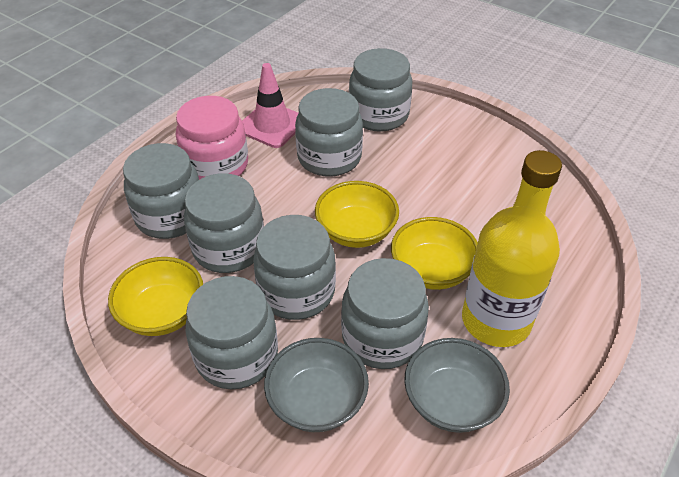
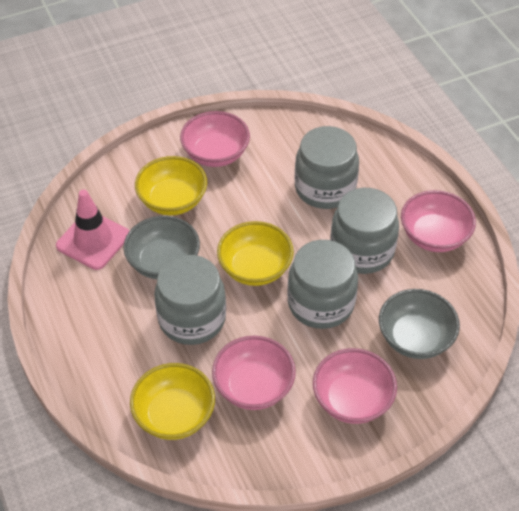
grey jar: [123,143,199,239] [184,173,264,273] [185,276,278,390] [253,215,336,320] [295,88,363,177] [341,258,429,369] [349,48,412,132] = 7 -> [154,255,226,345] [287,240,358,329] [295,126,359,209] [330,188,399,274] = 4
pink bowl: none = 0 -> [180,111,250,167] [212,336,296,410] [313,348,397,424] [401,190,476,252] = 4
pink jar: [176,96,248,180] = 1 -> none = 0
yellow bottle: [462,150,562,347] = 1 -> none = 0

